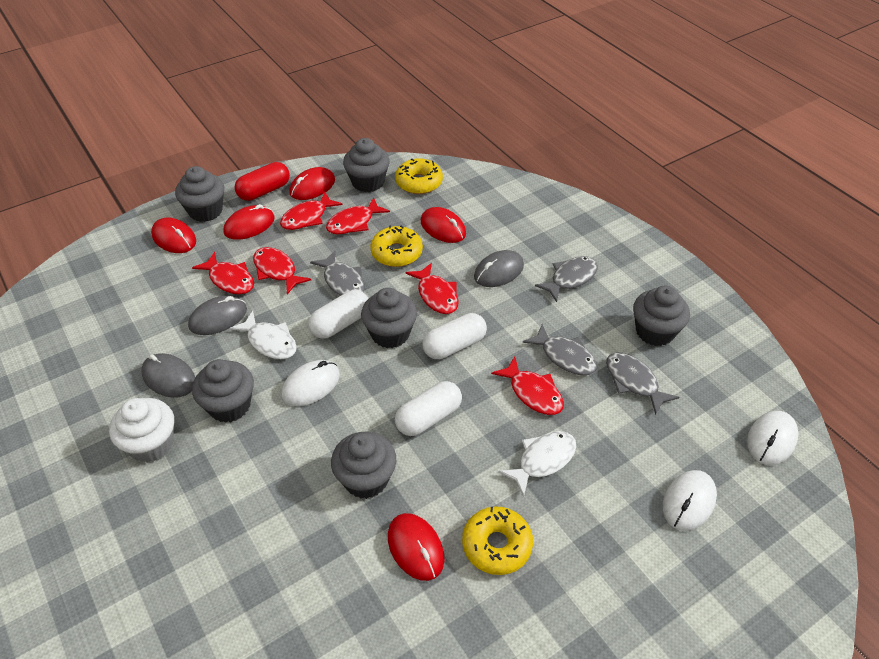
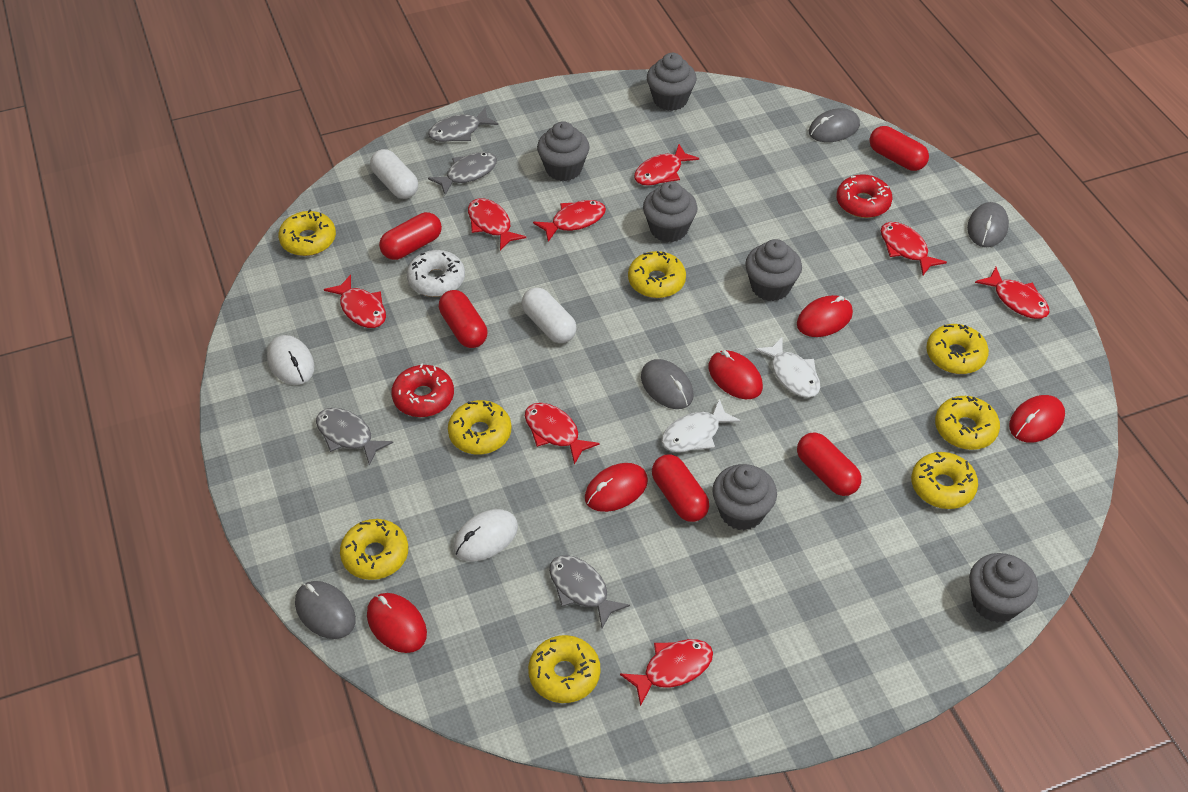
grey mouse: [141,353,195,398] [188,296,247,335] [474,250,524,287] = 3 -> [295,581,356,639] [641,359,694,409] [809,108,860,142] [967,202,1009,247] = 4
red capsule: [235,162,290,201] = 1 -> [379,212,442,260] [439,290,487,348] [652,455,709,522] [797,432,862,496] [869,126,929,171] = 5
red donut: none = 0 -> [391,363,454,417] [836,174,893,218] = 2
red fish: [192,252,254,294] [253,247,311,294] [280,192,342,230] [326,197,390,234] [405,263,459,314] [491,357,564,415] = 6 -> [324,275,386,328] [468,198,526,250] [525,403,600,465] [533,200,606,242] [620,639,713,707] [634,144,699,186] [881,222,947,275] [975,267,1049,319] = 8
white capsule: [308,290,368,339] [395,381,462,436] [422,313,487,359] = 3 -> [370,149,418,199] [521,287,577,343] = 2
white cupcake: [109,398,174,463] = 1 -> none = 0
white donut: none = 0 -> [407,250,465,297] = 1
white mouse: [281,360,340,406] [663,470,717,531] [747,411,799,465] = 3 -> [267,335,314,385] [453,509,518,561] = 2
yellow donut: [370,225,423,267] [395,158,443,194] [462,507,533,575] = 3 -> [278,209,336,256] [340,519,408,580] [448,400,511,455] [528,635,600,703] [628,251,686,298] [911,452,978,509] [926,324,989,374] [935,396,1000,450] = 8

